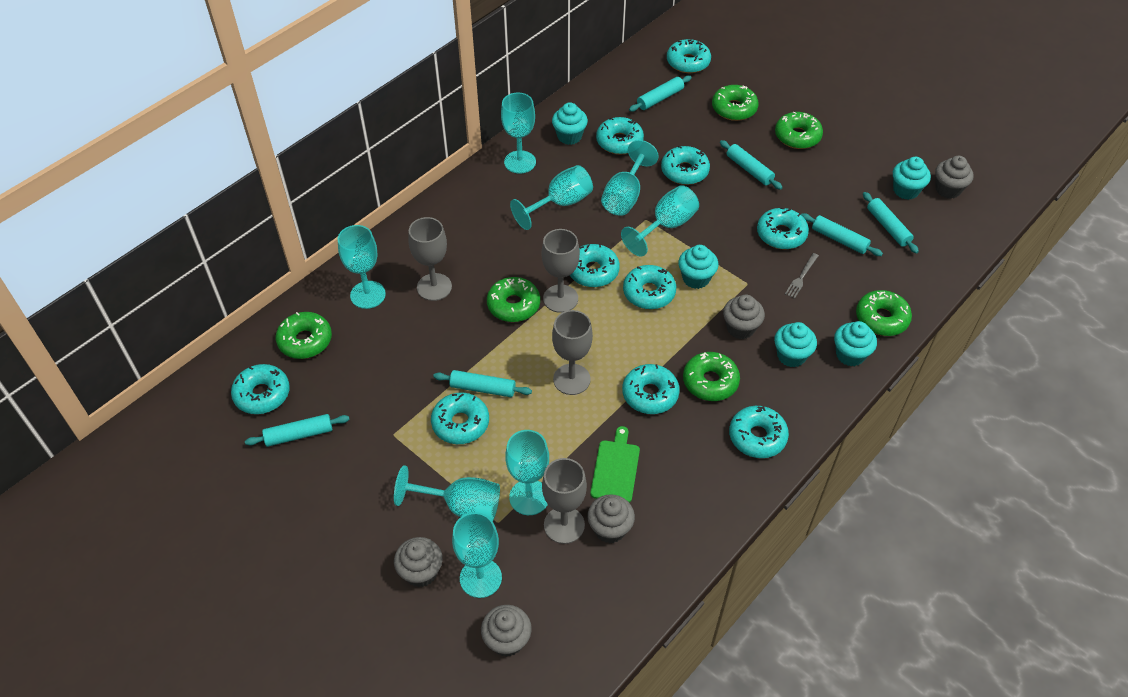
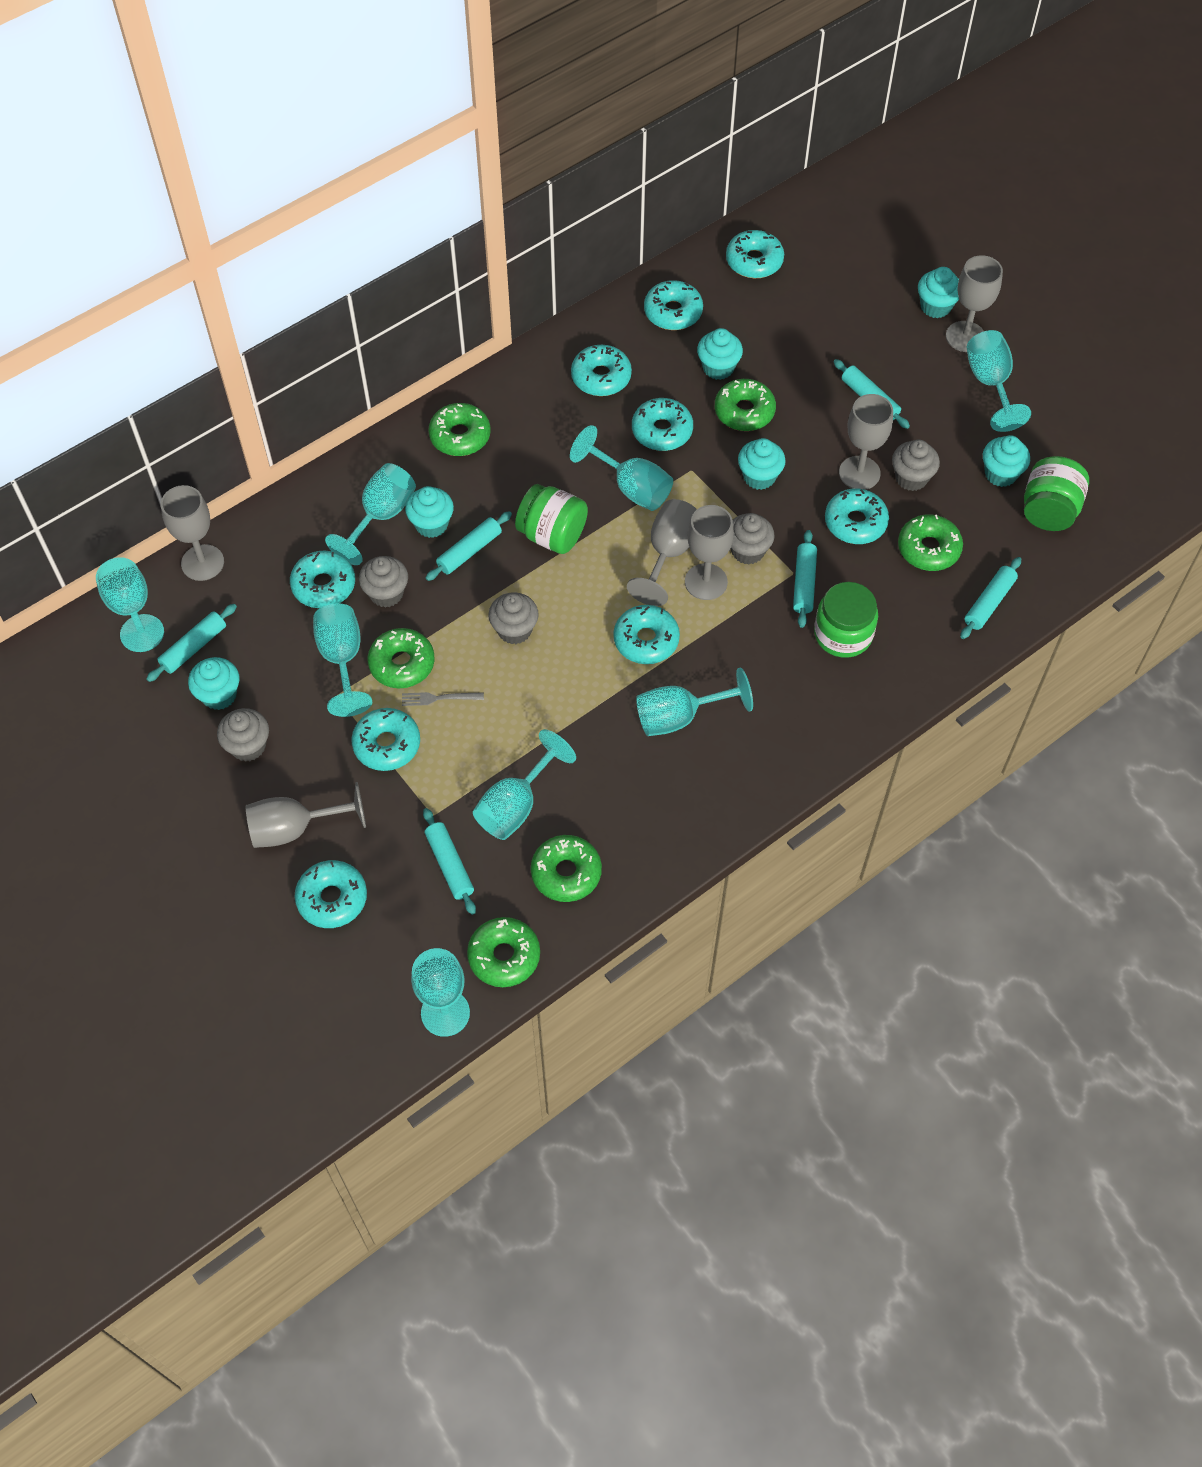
green cutting board: [590,426,640,503] = 1 -> none = 0
green jar: none = 0 -> [515,484,588,554] [814,582,878,658] [1024,456,1089,531] = 3
grey goblet: [408,217,452,301] [541,229,580,313] [542,458,587,544] [552,310,593,395] = 4 -> [161,485,224,581] [246,782,366,848] [627,499,697,606] [685,505,734,600] [839,394,893,490] [946,255,1003,352] = 6
turquoise cupcake: [552,102,588,145] [678,245,719,289] [774,322,817,367] [834,321,877,366] [893,157,931,200] = 5 -> [188,657,239,710] [405,486,454,538] [697,328,743,380] [738,438,786,490] [918,267,959,318] [983,435,1030,487] = 6
turquoise donut: [231,364,290,414] [431,392,489,444] [570,244,620,287] [596,117,644,154] [622,364,680,414] [623,265,676,309] [661,146,710,185] [667,39,711,73] [729,406,789,458] [757,207,809,249] = 10 -> [290,551,355,608] [295,860,367,928] [351,708,420,771] [571,345,632,396] [613,605,680,664] [632,398,693,451] [644,280,703,330] [726,230,784,278] [825,488,889,544] = 9

